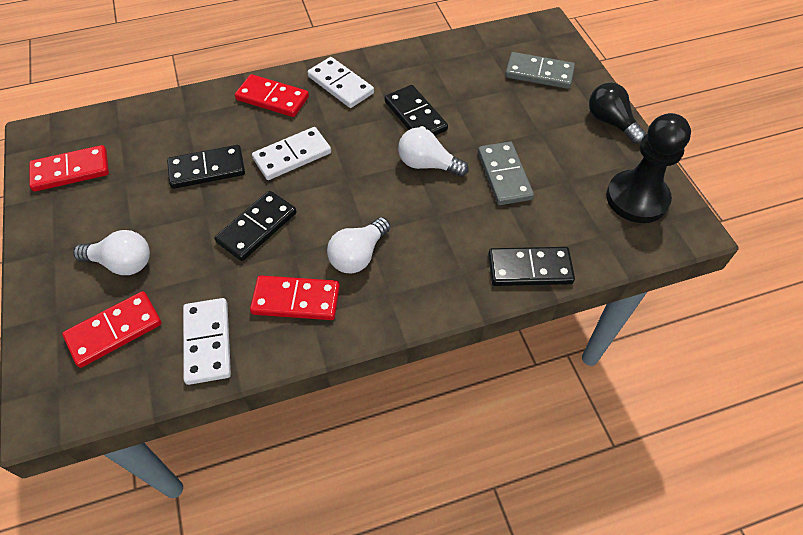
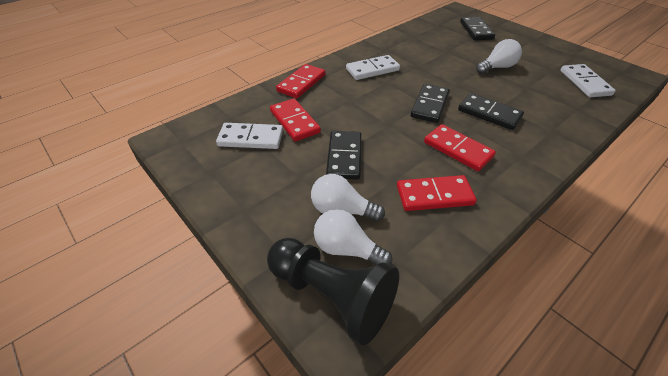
black light bulb: [589,83,646,144] = 1 -> none = 0
grey domino: [478,141,534,205] [505,52,575,89] = 2 -> none = 0

